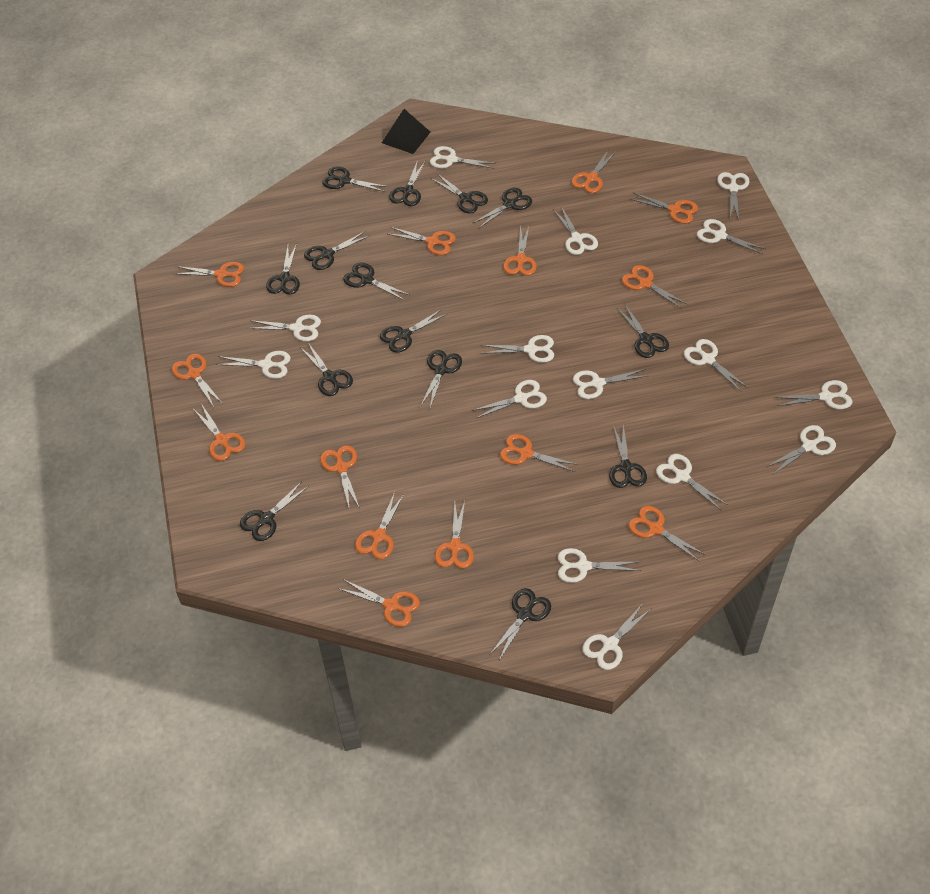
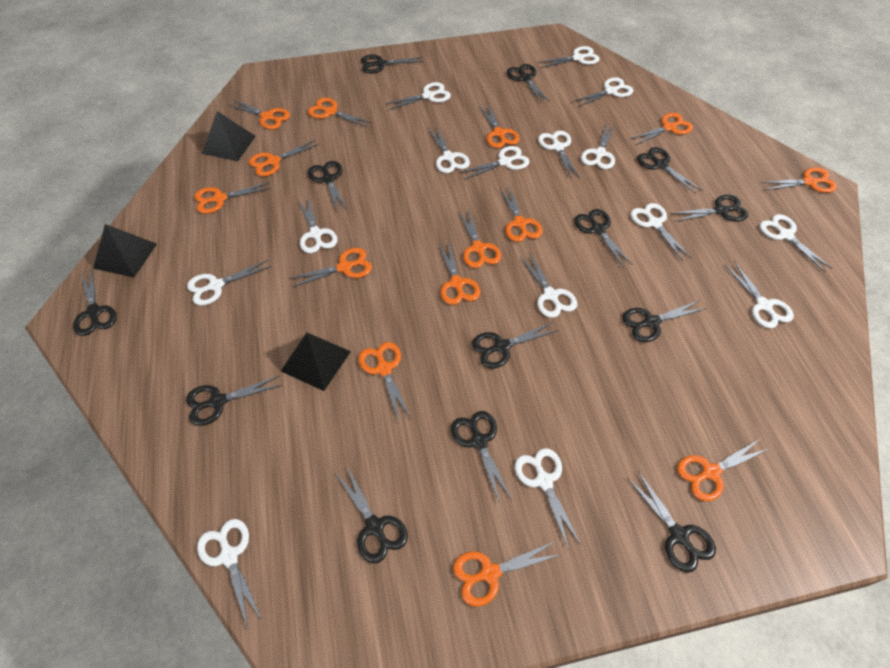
black pyramid: [382,109,430,154] = 1 -> [93,224,157,277] [202,111,256,161] [281,333,351,391] = 3
black scissors: [240,481,309,541] [266,243,300,294] [300,343,353,396] [304,231,369,270] [322,166,389,192] [343,263,409,301] [380,309,447,353] [389,160,426,206] [420,350,462,408] [430,174,488,213] [472,188,532,229] [489,588,551,660] [609,425,647,488] [616,303,669,358] = 14 -> [73,268,117,336] [186,376,282,426] [308,161,348,212] [335,466,408,563] [361,55,424,74] [451,411,512,504] [472,322,559,368] [507,64,550,103] [574,209,633,267] [622,300,706,342] [628,471,716,573] [637,147,702,194] [671,195,748,222] = 13

